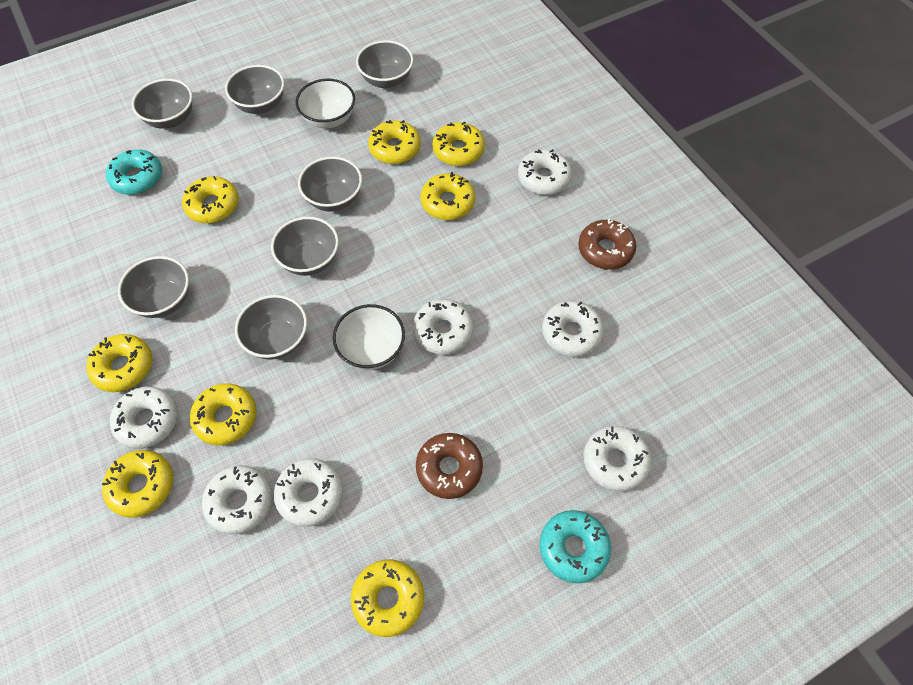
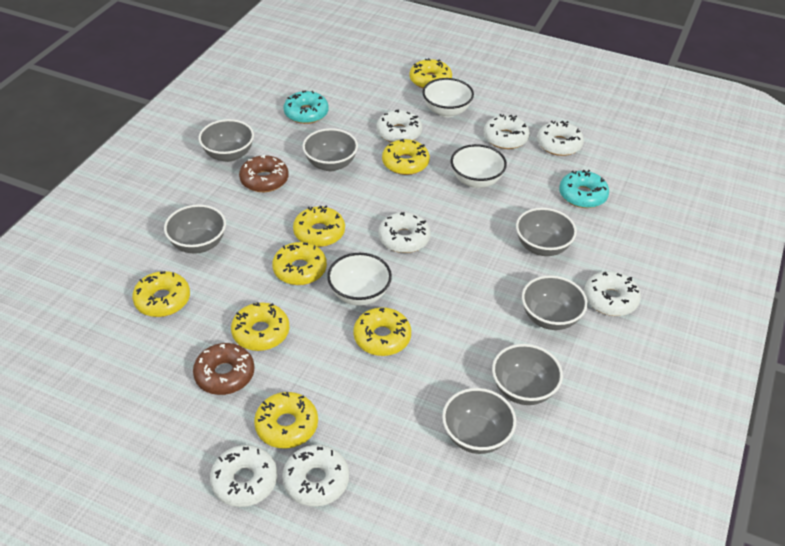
white bowl: [295,79,355,129] [333,304,405,370] = 2 -> [327,253,392,306] [422,78,474,117] [451,144,507,188] = 3

